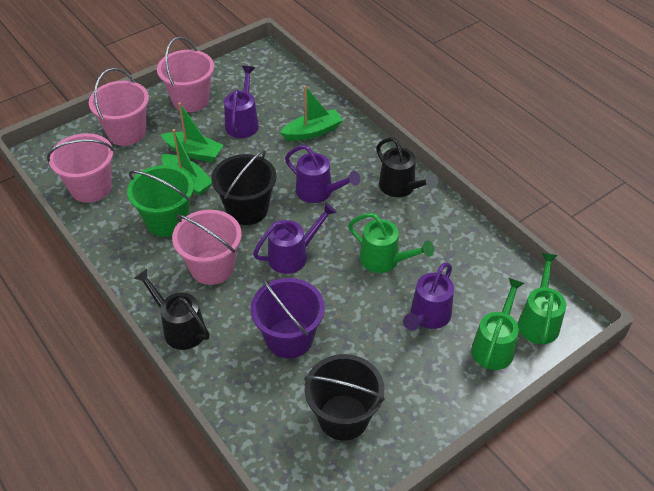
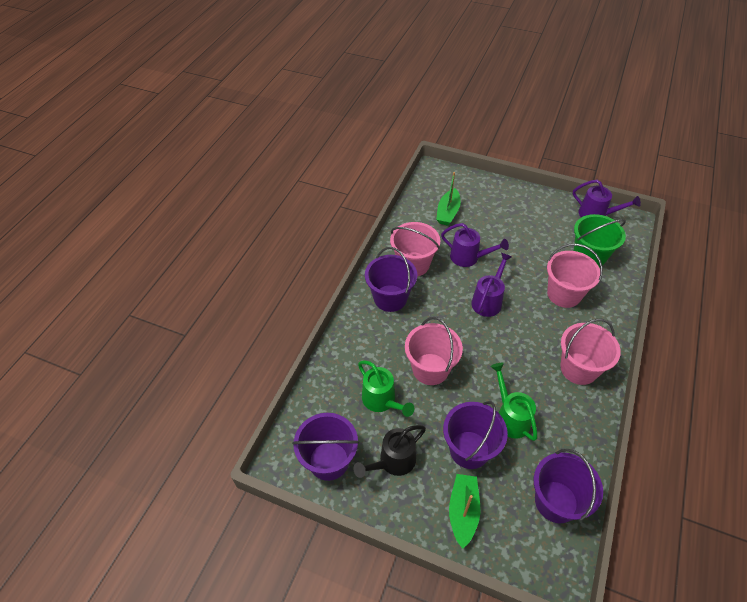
black bucket: [211,150,276,225] [304,354,385,440] = 2 -> none = 0
black watering can: [134,269,210,350] [376,137,438,197] = 2 -> [353,425,426,478] = 1
green boat: [161,102,224,162] [162,129,212,196] [280,86,343,141] = 3 -> [436,172,461,226] [449,474,480,549] = 2
green watering can: [348,213,434,273] [471,278,524,370] [518,253,566,344] = 3 -> [358,361,414,417] [490,363,537,441] = 2
purple bucket: [251,278,325,358] = 1 -> [292,413,359,481] [365,247,417,312] [443,401,508,469] [534,449,603,523] = 4
purple watering can: [224,66,259,138] [253,202,337,274] [285,145,360,203] [403,262,454,331] = 4 -> [441,223,509,267] [471,253,512,317] [573,180,641,217] = 3

